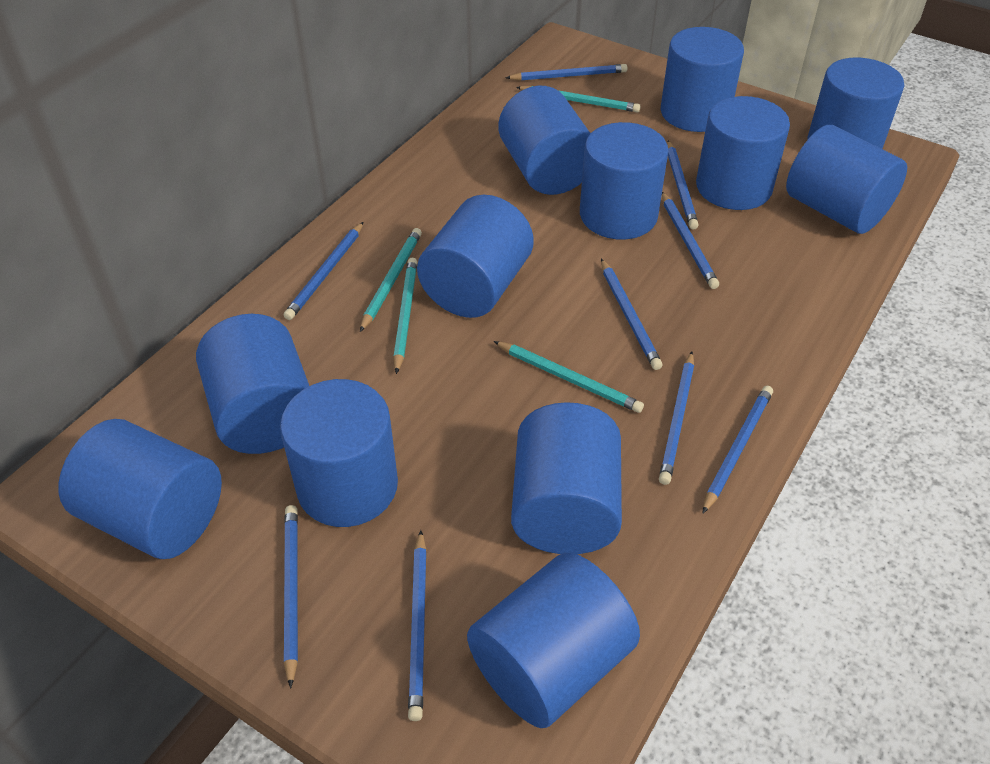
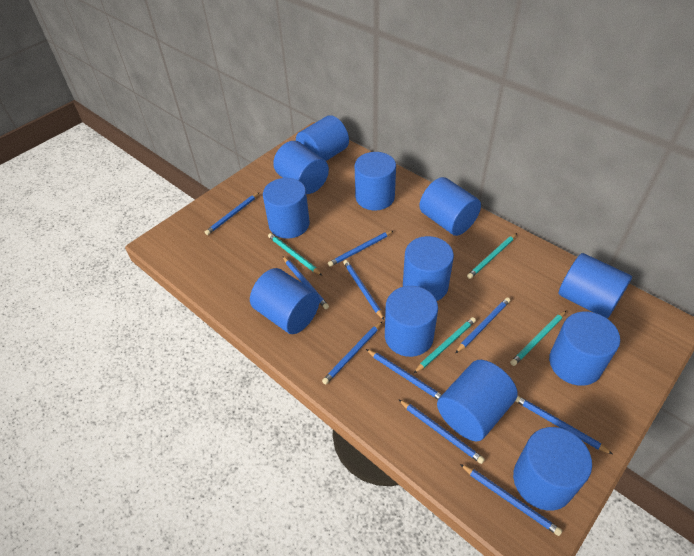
blue pencil: [283,222,363,320] [284,505,298,689] [408,530,427,721] [506,64,628,81] [601,259,663,370] [659,351,694,485] [662,192,719,289] [667,140,699,230] [702,386,773,514] = 9 -> [205,192,260,235] [283,256,329,309] [322,322,382,385] [328,230,394,267] [343,260,384,320] [366,349,442,400] [398,399,485,464] [456,297,510,353] [460,464,562,536] [515,396,613,454] = 10

